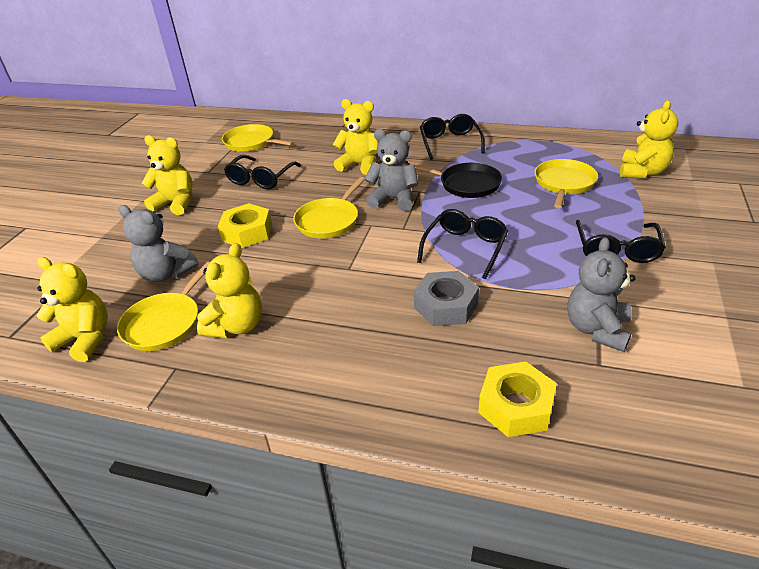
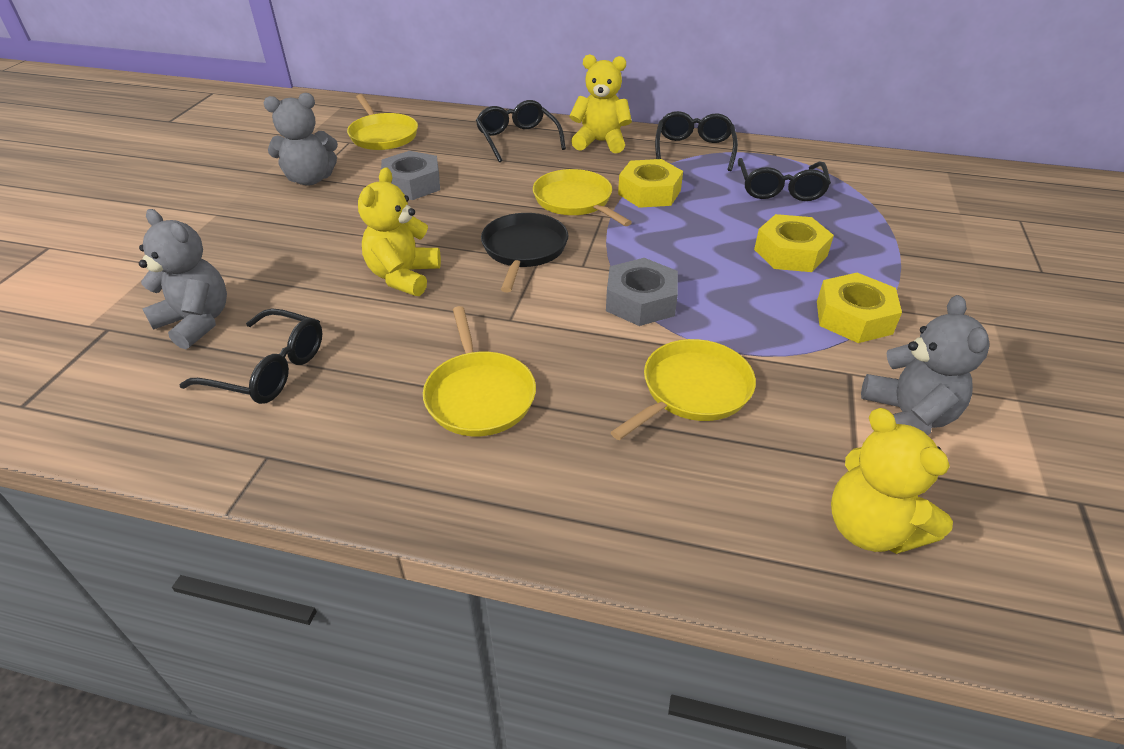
grey nut: [414,271,479,326] = 1 -> [381,151,440,200] [606,258,678,326] = 2
yellow nut: [218,203,272,248] [478,361,557,437] = 2 -> [618,159,683,208] [754,214,834,272] [817,273,902,343] = 3
yellow teddy bear: [36,257,108,362] [142,135,193,215] [197,243,262,338] [333,99,379,175] [620,100,678,178] = 5 -> [358,167,441,296] [569,54,632,153] [831,408,953,554] = 3

